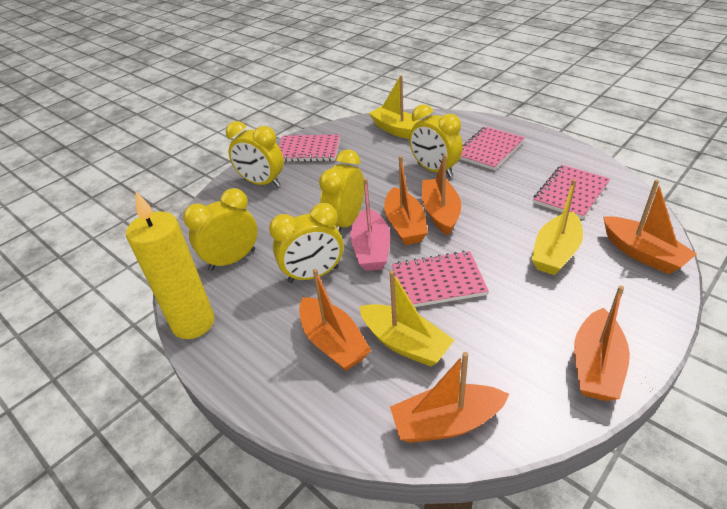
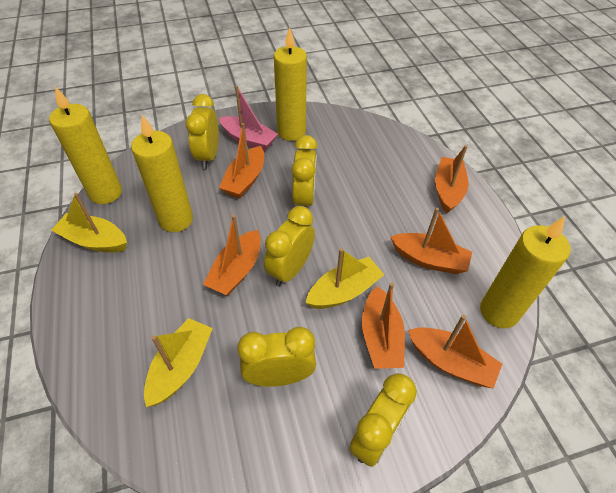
pink notebook: [279,134,340,162] [392,251,489,307] [460,126,525,170] [533,165,610,219] = 4 -> none = 0
yellow candle: [126,192,214,339] = 1 -> [49,86,122,204] [131,115,193,232] [274,27,307,141] [480,216,571,328] = 4

